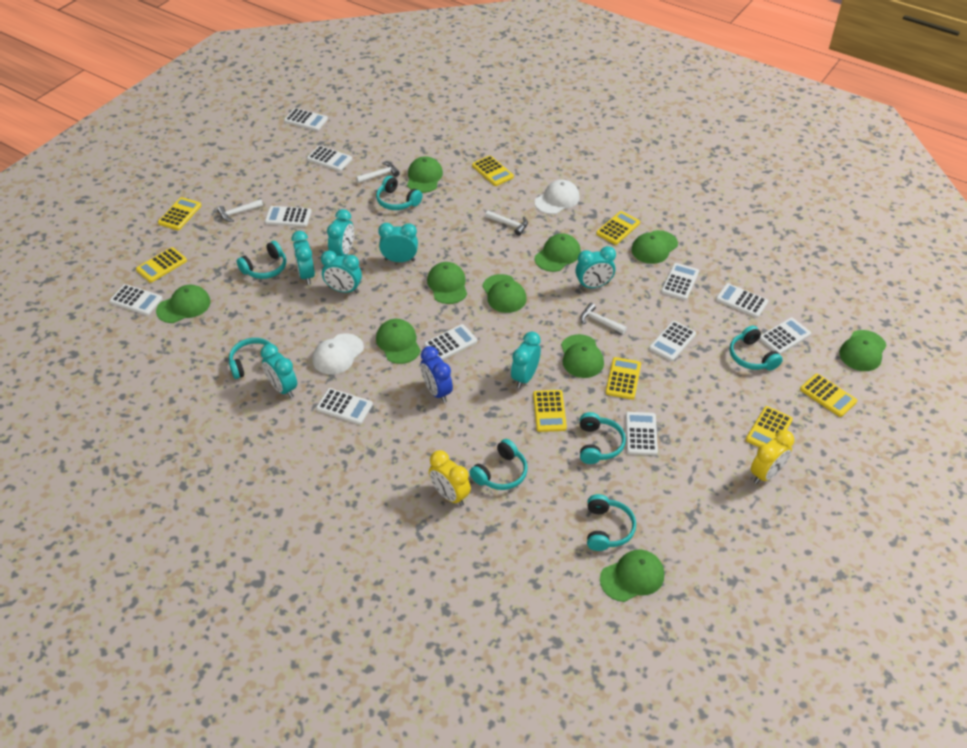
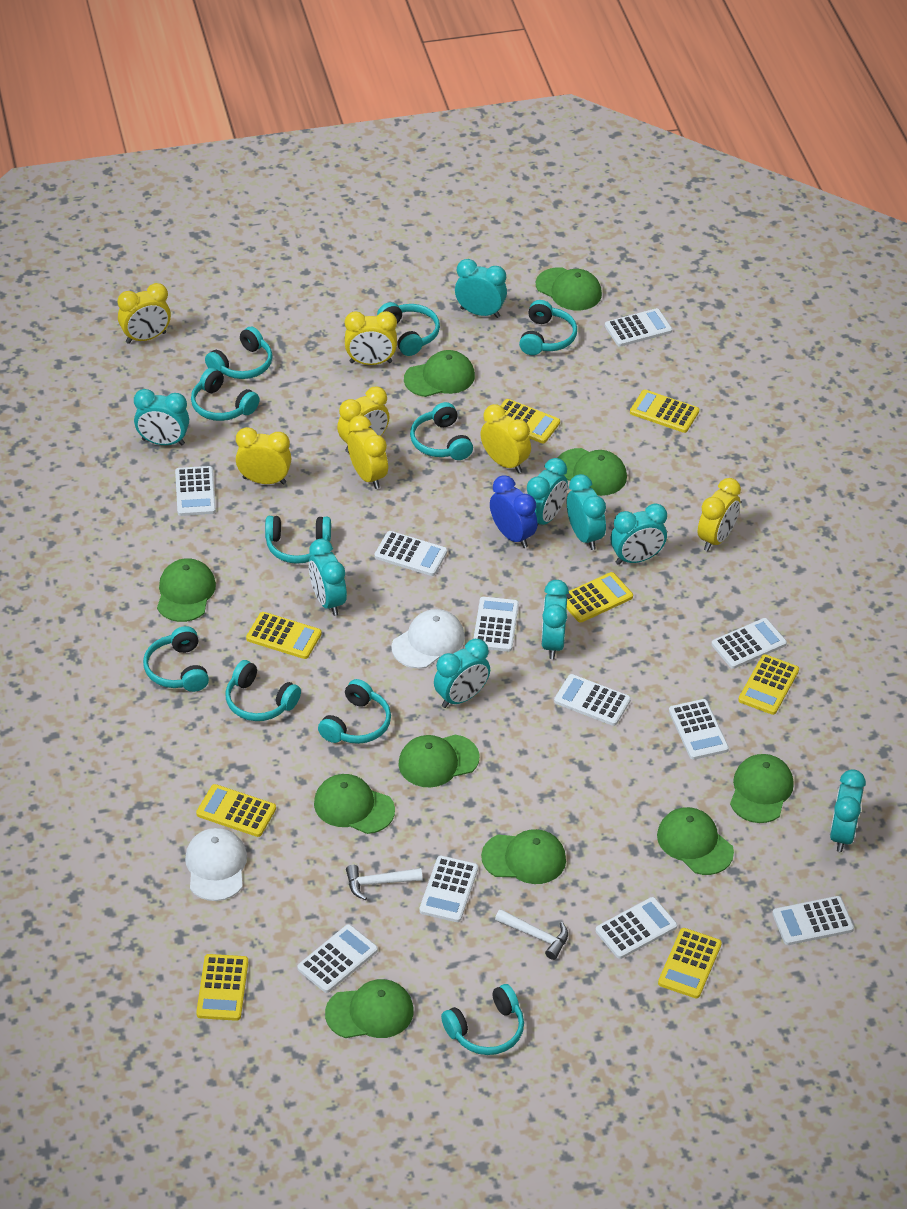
turquoise clock: [260,344,297,398] [292,231,315,285] [321,250,362,293] [327,209,354,257] [378,223,418,262] [511,332,541,388] [576,246,616,289] = 7 -> [134,389,189,445] [309,539,347,616] [434,639,490,708] [455,259,507,318] [527,458,568,527] [541,580,569,659] [567,474,606,550] [611,503,667,565] [830,769,866,852] = 9
turquoise headphones: [229,338,278,379] [237,241,286,279] [376,176,423,210] [469,439,528,490] [580,412,626,464] [587,494,636,551] [730,326,783,370] = 7 -> [143,626,209,692] [191,368,260,421] [205,326,273,379] [225,660,301,721] [265,516,331,564] [318,679,391,744] [377,302,440,356] [410,402,473,460] [441,984,524,1055] [519,300,577,355] = 10
white hammer: [217,199,263,222] [356,162,400,183] [485,211,528,236] [580,303,627,334] = 4 -> [346,865,422,900] [495,909,568,960] = 2
yellow clock: [429,450,471,506] [751,430,794,484] = 2 -> [118,283,171,344] [236,427,292,484] [337,387,390,453] [345,311,397,365] [347,415,388,489] [480,404,531,473] [698,478,741,551] = 7

